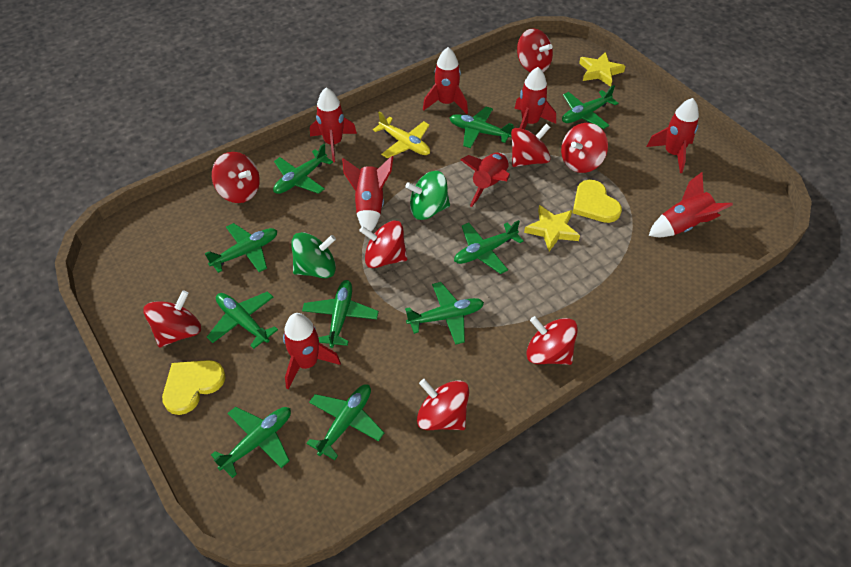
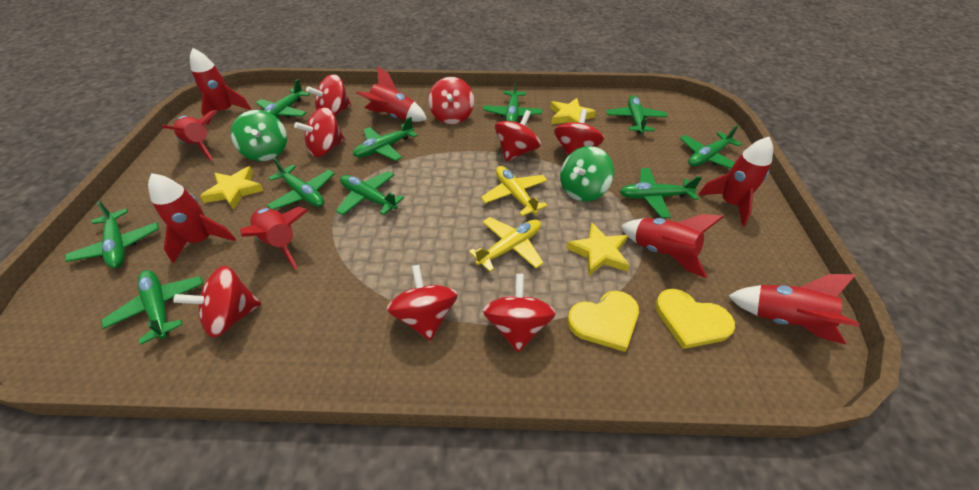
yellow plane: [373,111,430,158] = 1 -> [469,217,544,272] [481,166,548,216] = 2
yellow star: [524,205,580,251] [579,52,625,87] = 2 -> [200,166,264,210] [550,98,596,124] [566,222,630,276] = 3

